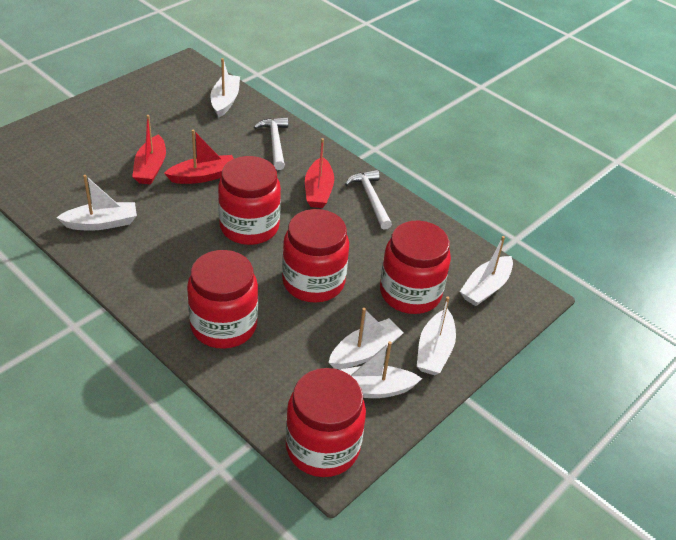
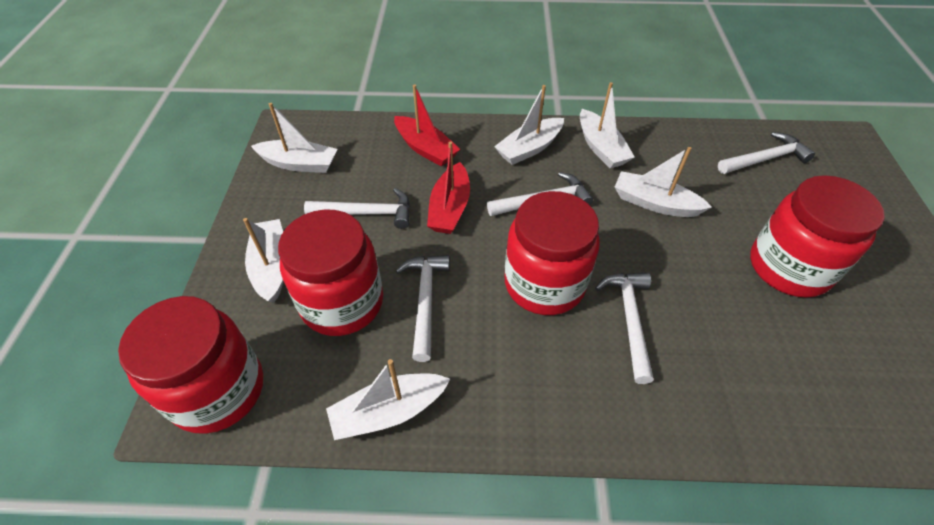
red boat: [132,115,166,185] [164,129,234,184] [305,138,334,208] = 3 -> [394,85,460,166] [427,142,470,234] = 2
red jar: [187,250,258,349] [218,156,281,245] [282,209,349,303] [286,368,366,477] [380,221,451,314] = 5 -> [118,296,263,434] [278,210,383,336] [504,191,600,315] [750,175,885,298] = 4
white hammer: [254,117,288,170] [345,170,392,230] = 2 -> [304,188,410,229] [396,255,450,362] [487,172,593,216] [595,273,654,384] [718,132,815,174] = 5

